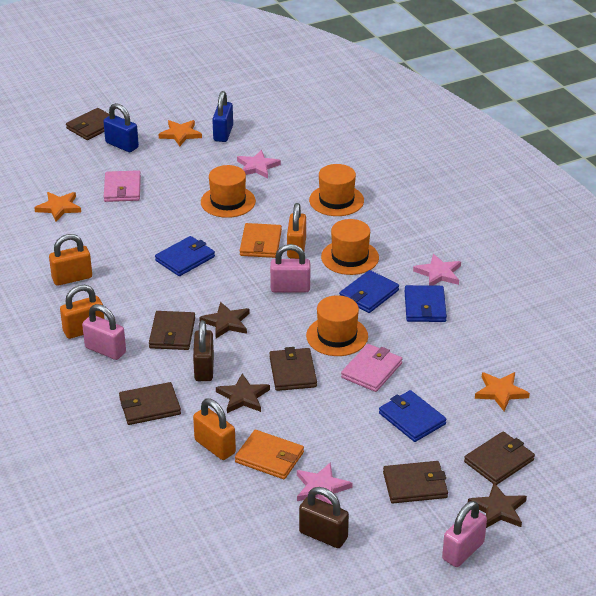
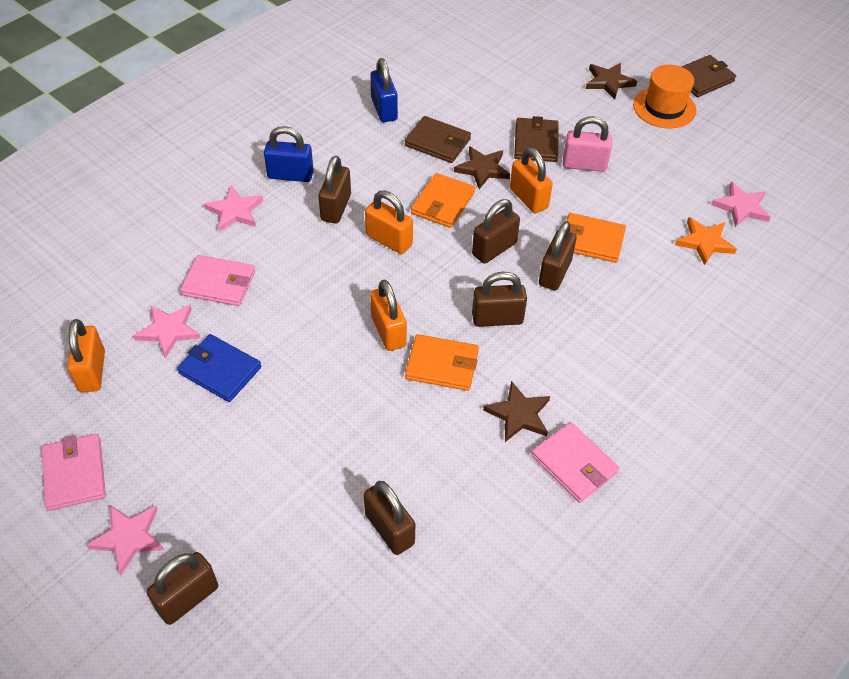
blue wallet: [155,236,215,276] [339,270,399,313] [379,390,447,442] [405,285,447,322] = 4 -> [177,334,261,402] = 1
brown padlock: [193,320,214,381] [299,487,349,548] = 2 -> [147,552,218,625] [318,156,351,224] [364,481,415,555] [472,199,520,264] [472,272,527,327] [539,221,577,291] = 6
brown wallet: [66,108,109,140] [119,382,181,425] [149,311,195,350] [269,347,317,391] [383,461,448,504] [464,431,535,485] = 6 -> [405,116,471,163] [514,116,559,162] [681,55,736,97] = 3
orange hat: [201,165,256,218] [306,295,368,356] [309,164,364,216] [321,219,379,275] = 4 -> [633,65,696,128] = 1
orange star: [34,192,81,221] [158,120,202,147] [475,372,530,411] = 3 -> [675,217,737,265] = 1
orange wallet: [235,430,304,479] [240,223,282,258] = 2 -> [405,334,479,391] [411,173,475,228] [567,213,626,263] = 3
pink padlock: [82,304,126,360] [270,244,310,292] [442,501,487,567] = 3 -> [563,116,612,172] = 1
pink star: [237,150,281,178] [297,462,353,505] [413,254,461,286] = 3 -> [86,505,164,575] [133,304,201,359] [204,185,263,232] [711,182,771,227] = 4
pink wallet: [104,170,141,202] [341,344,402,392] = 2 -> [42,434,106,511] [180,255,255,306] [531,422,619,503] = 3

